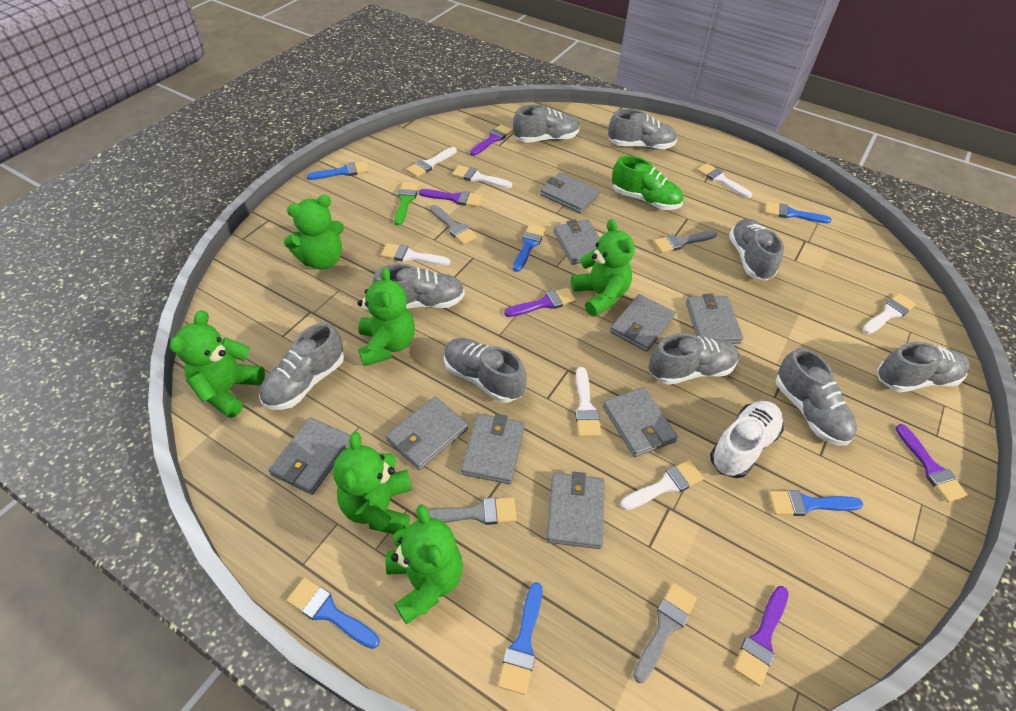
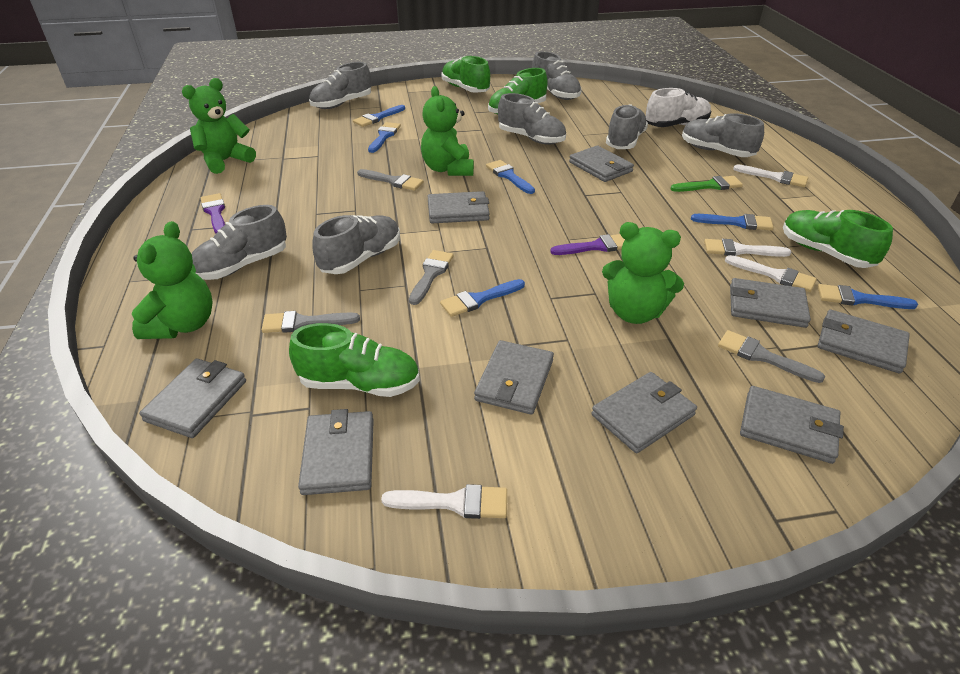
green shoe: [612,156,683,210] = 1 -> [289,323,420,397] [441,56,490,93] [488,68,548,115] [783,210,893,268] = 4
green teddy bear: [170,310,265,418] [284,195,344,270] [333,432,412,534] [357,267,415,366] [386,504,463,624] [571,219,635,317] = 6 -> [132,221,213,339] [182,78,256,174] [421,86,474,176] [602,222,684,324] = 4
grey shoe: [259,323,344,410] [372,264,465,309] [444,338,526,403] [513,104,580,143] [608,109,677,150] [649,333,739,385] [729,218,784,281] [776,348,857,446] [877,342,970,392] = 9 -> [192,205,287,280] [309,62,371,109] [312,215,400,274] [498,93,566,145] [532,51,582,100] [606,104,648,149] [682,113,764,157] = 7
purple brush: [419,189,482,207] [470,125,513,156] [504,288,576,317] [733,586,789,686] [896,424,968,502] = 5 -> [201,193,225,233] [550,234,625,255] = 2
white brush: [381,243,451,266] [406,147,457,177] [452,165,512,188] [575,367,601,437] [620,460,704,510] [697,163,752,198] [862,293,916,334] = 7 -> [381,484,507,519] [704,239,791,257] [725,255,817,292] [733,164,808,187] = 4

